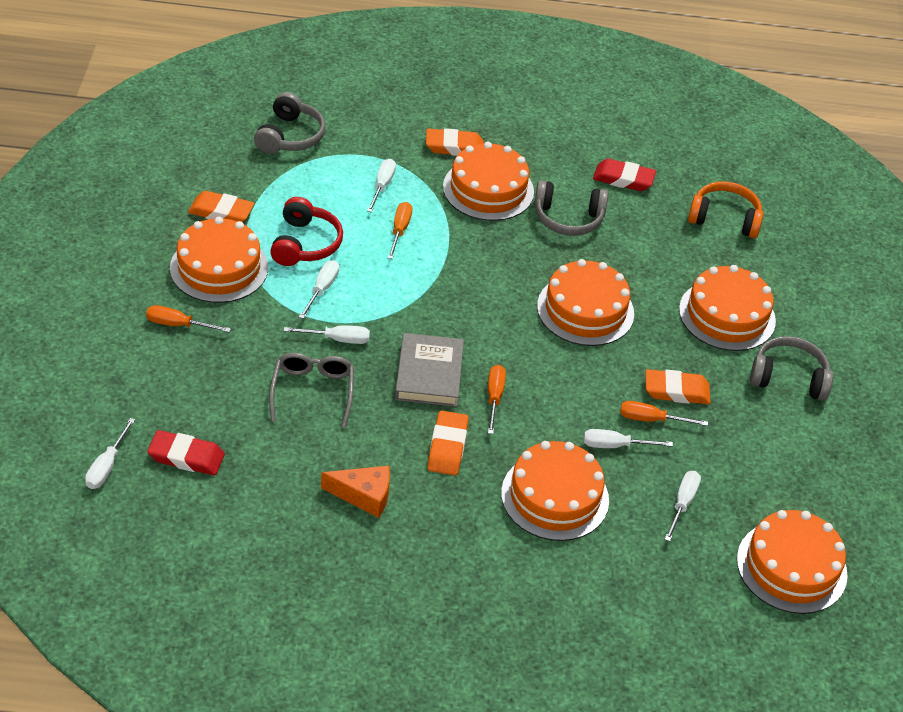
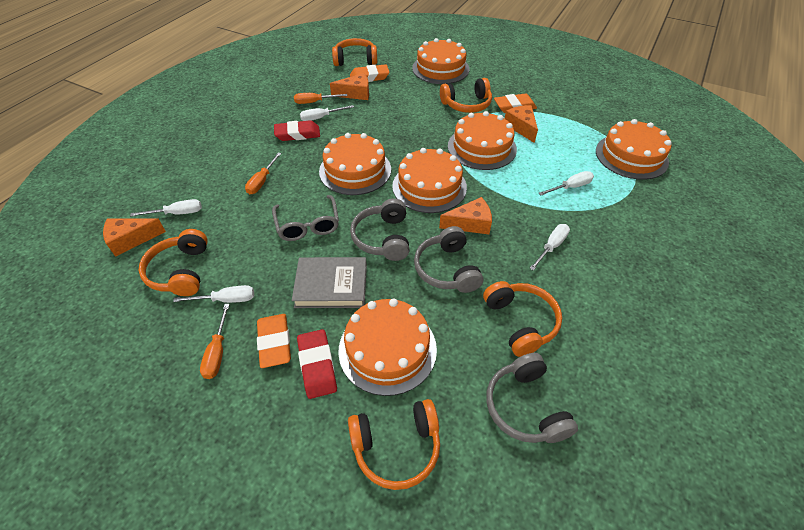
orange cheese: [321,466,390,518] = 1 -> [103,218,166,257] [330,73,369,100] [439,197,492,234] [504,105,538,143] = 4
orange eraser: [188,191,254,222] [426,128,484,156] [428,410,469,475] [645,369,711,404] = 4 -> [257,314,291,368] [350,64,390,82] [494,93,537,113] = 3
orange headphones: [688,181,764,238] = 1 -> [139,229,208,296] [332,38,377,66] [348,399,440,490] [440,78,492,113] [483,281,562,357] = 5
orange screwdriver: [146,305,231,332] [388,202,412,259] [488,365,506,434] [620,401,708,426] = 4 -> [200,304,230,379] [245,153,281,194] [294,93,347,104] = 3
red headphones: [270,197,343,266] = 1 -> none = 0
white screwdriver: [85,418,135,489] [284,325,370,344] [299,260,339,319] [367,159,396,212] [584,429,673,448] [665,471,701,542] = 6 -> [130,199,202,216] [173,285,254,303] [300,105,354,121] [529,224,570,271] [539,171,594,195] = 5

